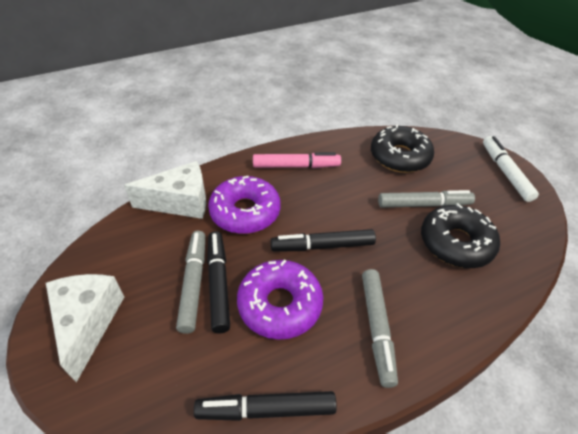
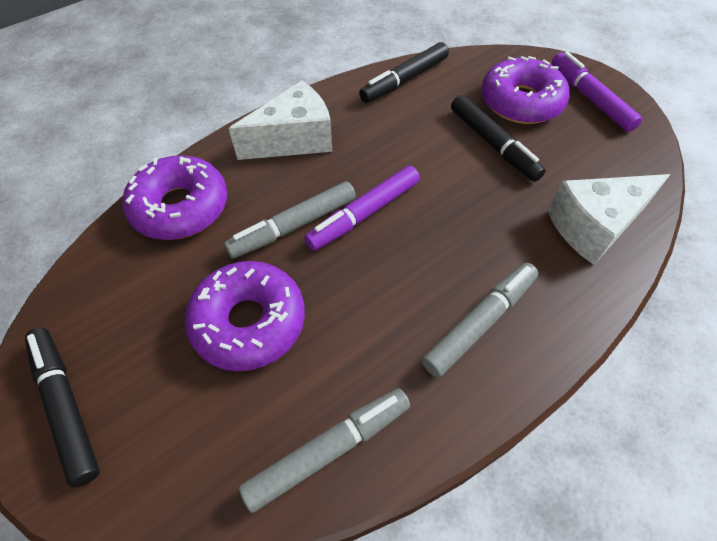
black donut: [371,124,434,173] [421,203,500,268] = 2 -> none = 0
pink marker: [253,152,341,168] = 1 -> none = 0
purple donut: [208,176,281,234] [237,260,323,340] = 2 -> [123,155,227,240] [185,261,305,371] [481,56,570,124] = 3
purple marker: none = 0 -> [304,166,420,251] [552,51,642,132] = 2
white marker: [483,136,539,202] = 1 -> none = 0

